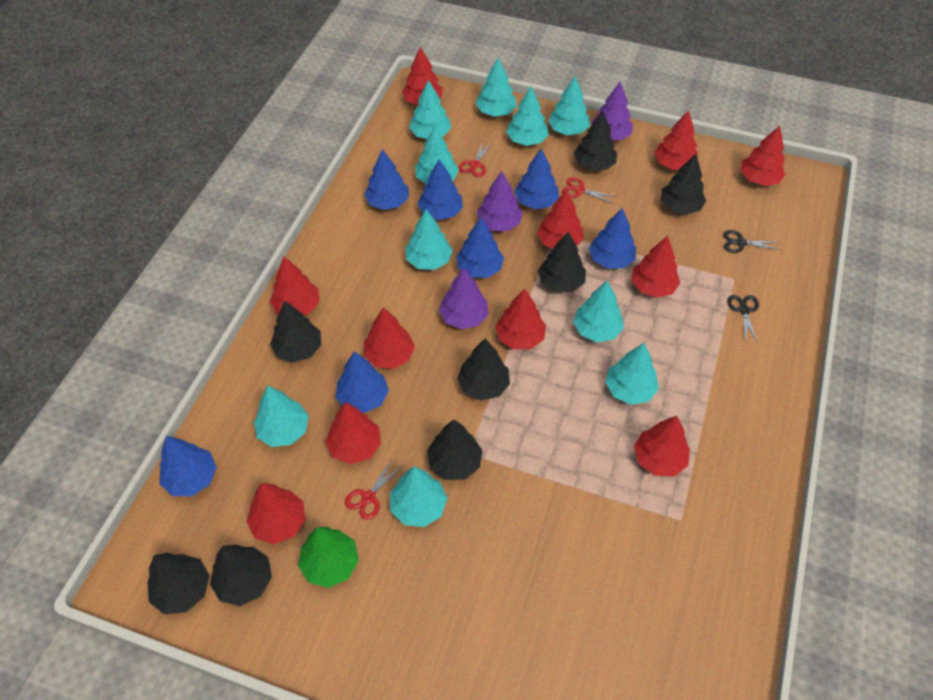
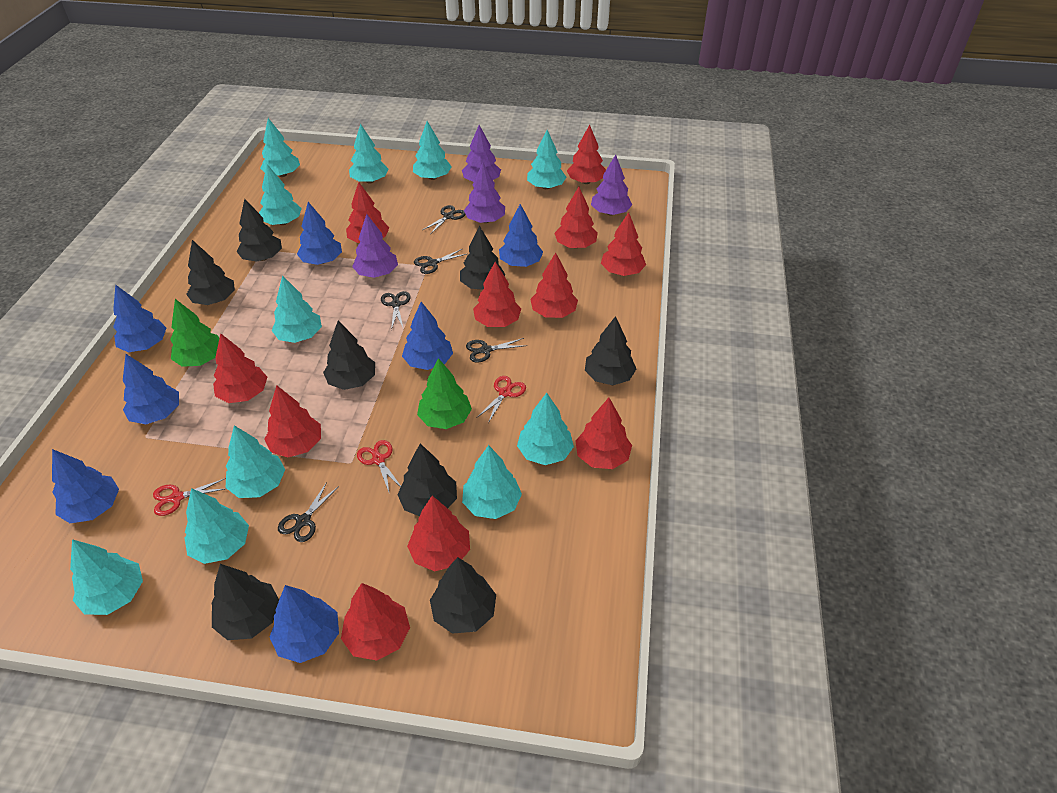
black scissors: [723,230,780,253] [727,295,759,344] = 2 -> [278,482,339,542] [381,291,411,330] [414,249,467,274] [423,205,465,233] [466,338,527,363] = 5
green tree: [298,527,359,588] = 1 -> [170,299,219,367] [417,358,472,429] = 2
purple tree: [439,268,489,329] [477,171,523,231] [591,81,633,140] = 3 -> [352,214,398,278] [462,125,501,182] [464,162,505,223] [591,155,632,215] = 4
turquoise tree: [254,386,309,447] [390,466,447,527] [405,209,453,270] [409,80,451,139] [415,126,459,185] [476,58,517,116] [506,86,549,146] [548,76,590,135] [573,280,624,342] [605,343,659,405] = 10 -> [70,539,143,615] [185,488,249,564] [226,425,285,498] [259,164,302,225] [260,118,300,177] [271,275,322,343] [349,124,388,183] [413,121,452,180] [462,445,522,519] [517,393,574,465] [527,130,567,189] = 11

